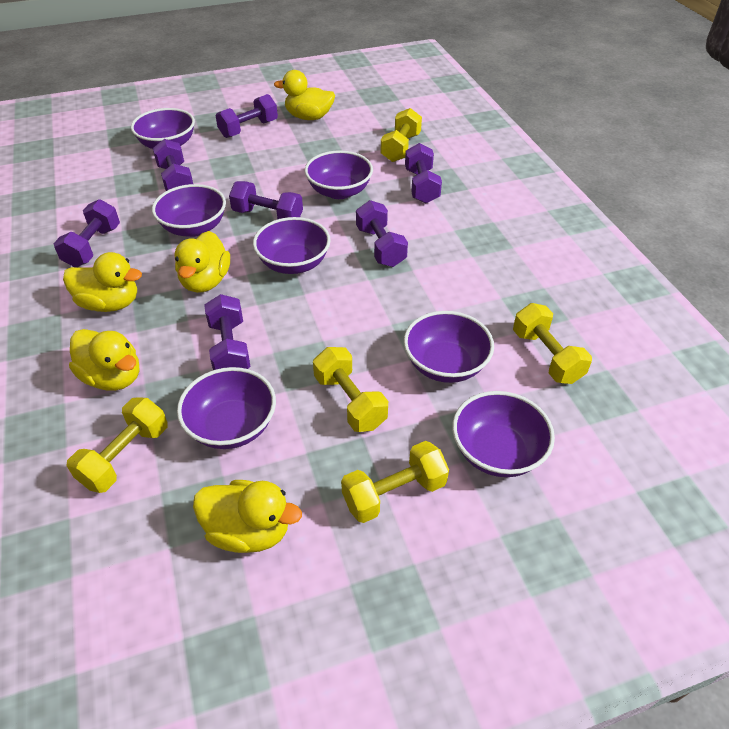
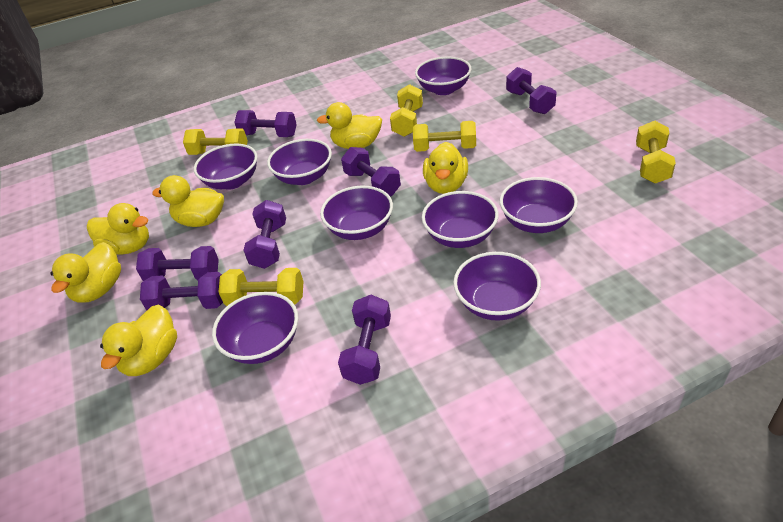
purple bowl: [131,108,195,149] [152,184,226,237] [177,367,276,449] [253,217,331,274] [305,150,373,199] [404,311,494,383] [452,391,555,477] = 7 -> [194,144,258,190] [212,292,298,364] [267,139,332,185] [320,185,393,240] [415,57,472,95] [422,191,499,248] [453,252,541,321] [500,177,578,233] = 8
yellow duck: [63,252,142,312] [69,329,139,391] [174,231,230,293] [193,480,302,553] [274,70,335,120] = 5 -> [51,242,121,303] [87,203,149,255] [100,305,177,376] [152,175,224,227] [317,102,382,149] [423,142,468,194] = 6

